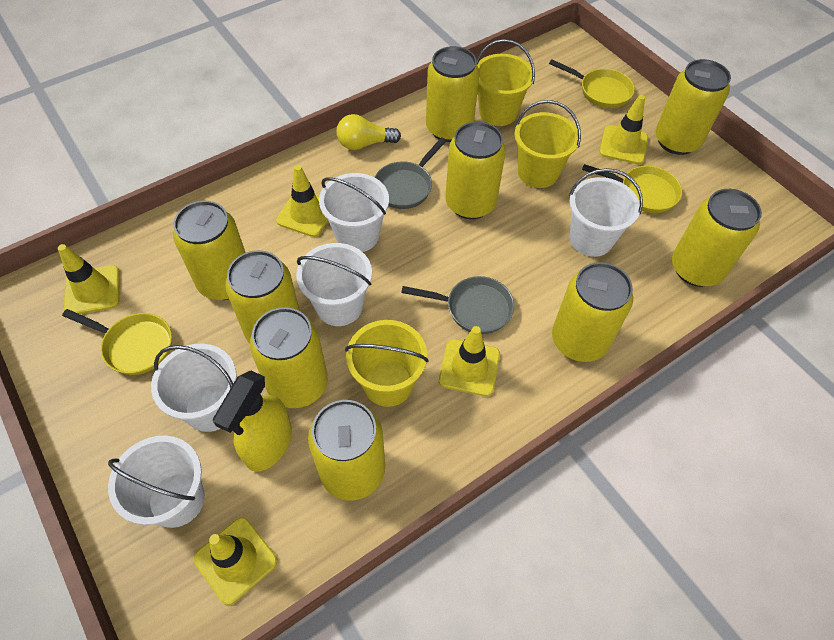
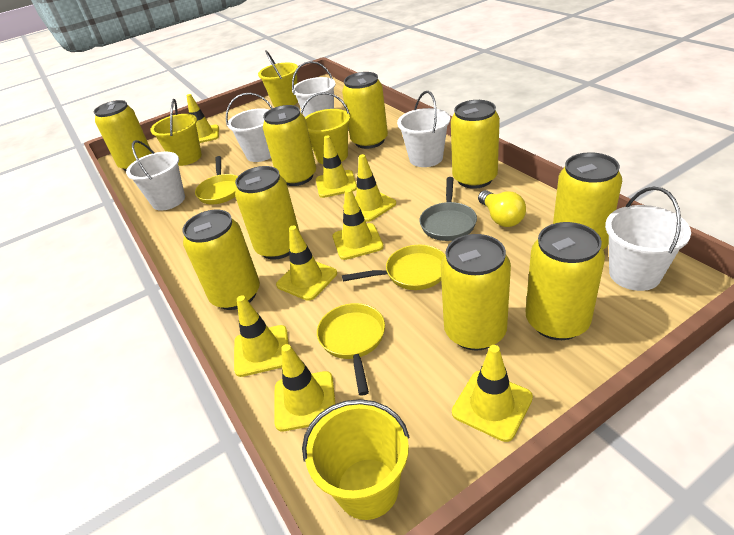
grey pan: [374,137,446,209] [401,276,514,334] = 2 -> [419,177,477,241] = 1
yellow bucket: [345,320,429,407] [476,39,535,126] [514,100,581,188] = 3 -> [150,99,202,166] [258,50,298,107] [301,92,350,164] [302,399,410,520] = 4
yellow spray bottle: [213,370,292,472] = 1 -> none = 0
yellow traffic cone: [58,244,120,314] [193,517,277,605] [276,165,328,237] [439,326,500,396] [599,95,648,164] = 5 -> [186,94,219,143] [234,295,289,377] [274,344,335,431] [276,225,337,301] [316,135,357,198] [333,189,384,260] [343,154,396,222] [452,345,533,442] = 8

